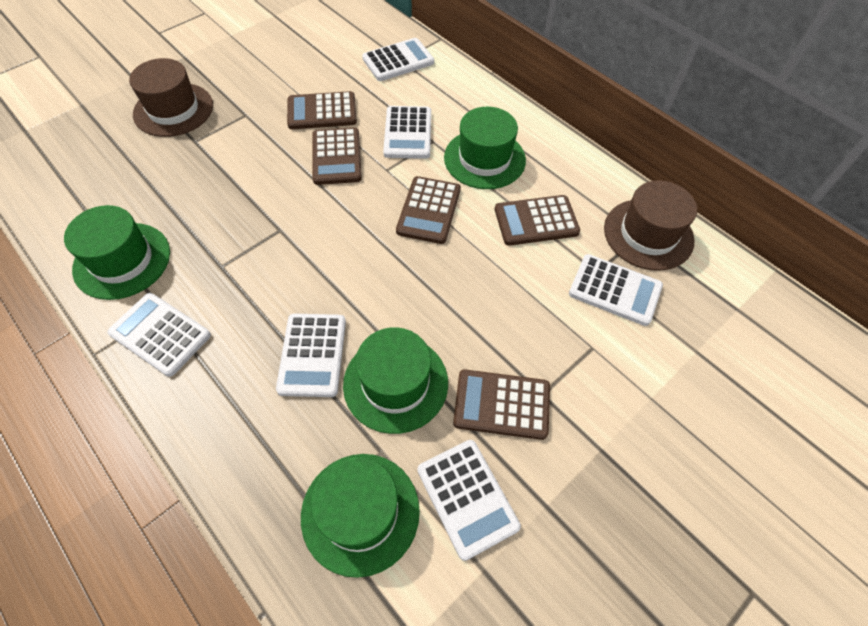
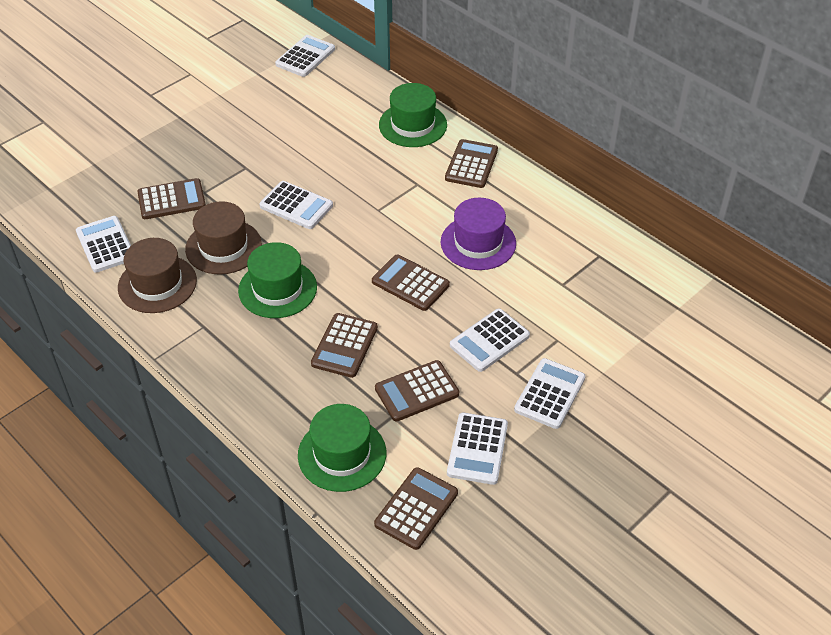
brown calculator: [287,91,357,129] [312,128,362,185] [396,176,461,244] [453,370,550,440] [495,195,580,246] = 5 -> [137,178,206,219] [311,313,378,378] [372,255,450,311] [374,467,458,550] [375,360,459,422] [445,139,498,188] = 6
green hat: [64,205,170,300] [301,454,420,578] [343,327,448,434] [444,107,526,189] = 4 -> [238,242,317,318] [298,404,386,492] [379,83,447,147] = 3
purple hat: none = 0 -> [441,198,516,270] = 1

